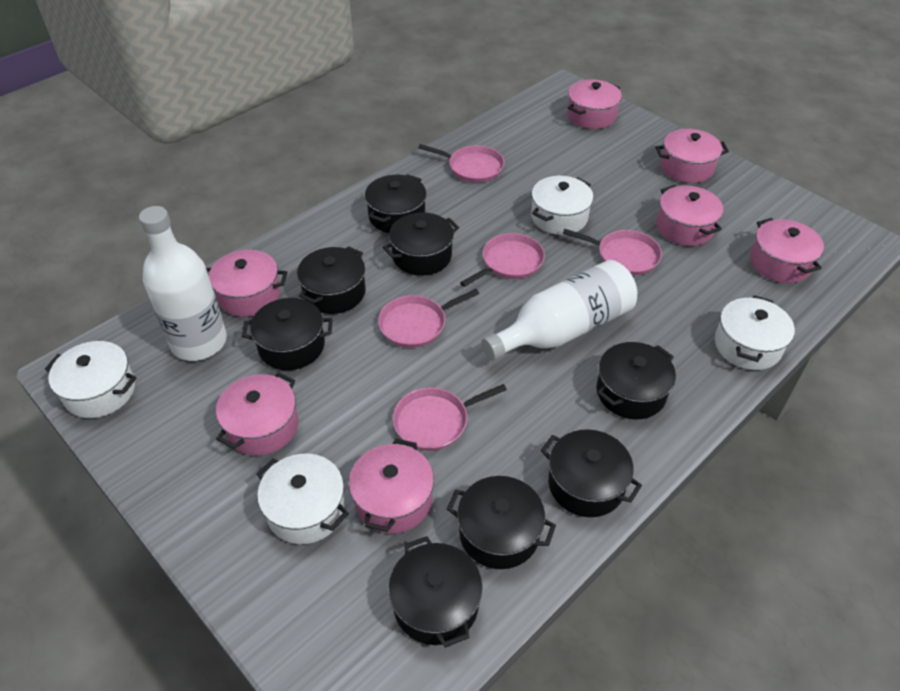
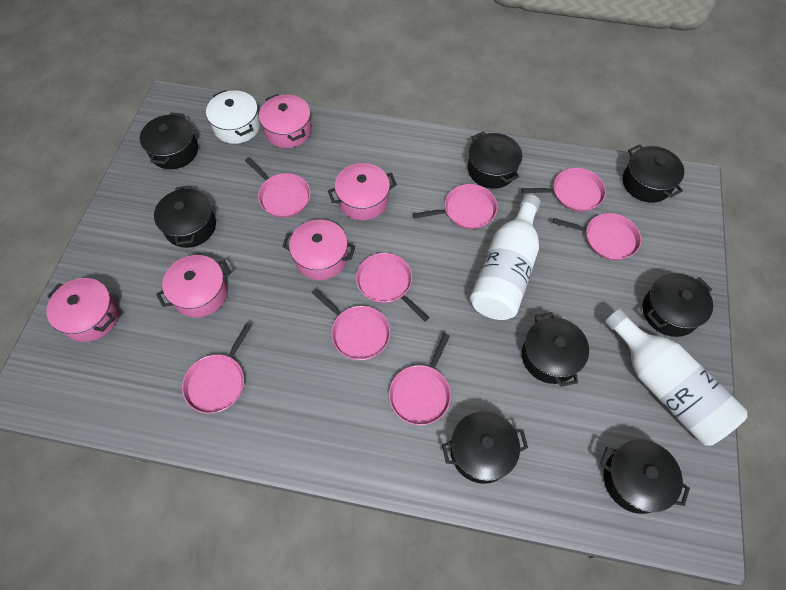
pink pan: [378,289,479,348] [393,384,507,451] [418,144,504,183] [460,233,545,287] [563,229,662,275] = 5 -> [182,323,251,414] [245,157,311,218] [312,289,390,360] [356,253,429,322] [389,333,451,425] [413,184,498,229] [522,168,606,212] [553,213,641,260] = 8
pink pot: [206,250,287,317] [216,372,298,456] [349,438,434,534] [567,79,622,129] [655,129,729,183] [656,185,723,246] [750,218,824,283] = 7 -> [46,278,119,342] [156,255,232,318] [259,94,312,148] [282,219,355,280] [328,163,397,220] = 5
white pot: [45,341,137,418] [257,454,349,544] [531,176,593,235] [715,295,795,370] = 4 -> [206,90,260,144] = 1

